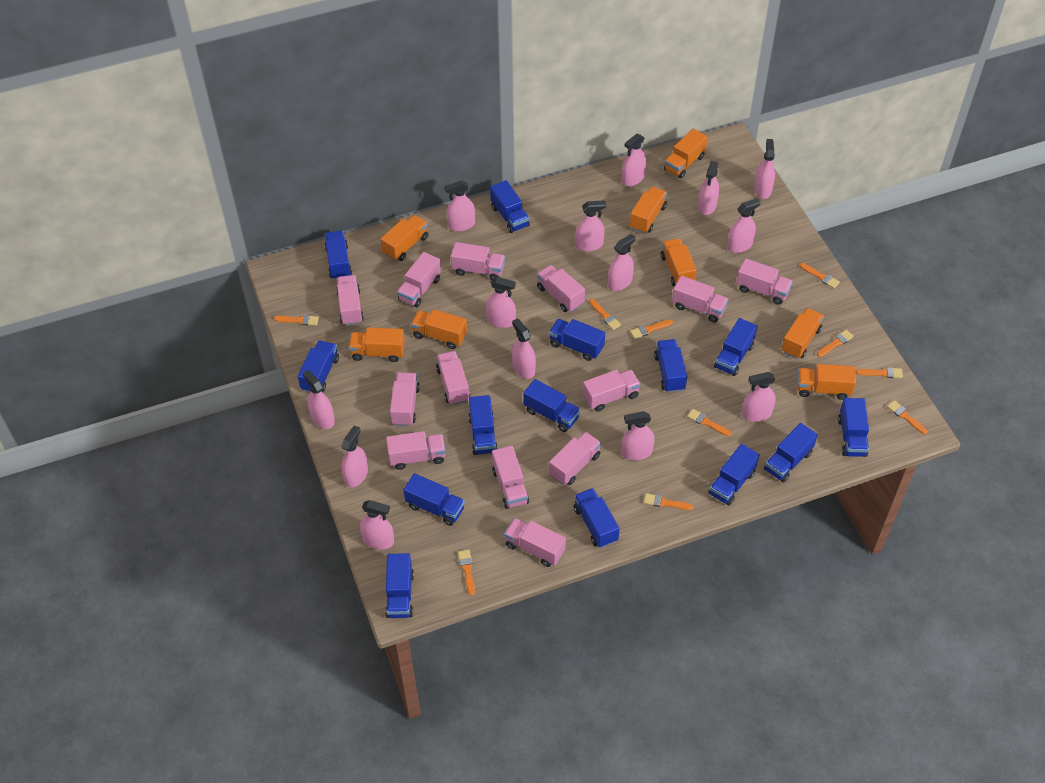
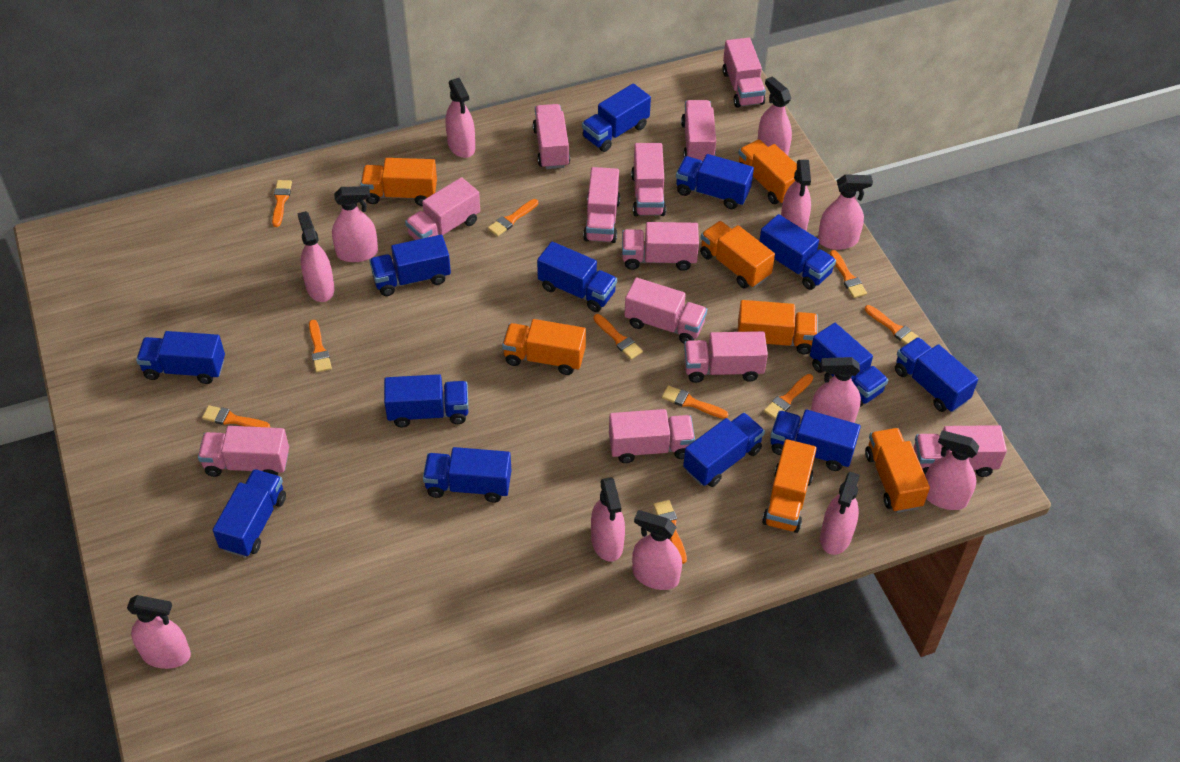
blue truck: [298,340,339,392] [325,231,352,280] [385,553,414,618] [403,473,465,526] [469,395,498,455] [490,180,530,233] [523,379,580,432] [549,319,605,361] [574,488,620,548] [654,339,687,393] [709,444,760,505] [714,318,757,376] [764,423,818,482] [838,398,869,457] = 14 -> [136,331,225,384] [213,469,286,557] [369,235,451,296] [384,374,468,428] [423,447,511,503] [537,242,617,312] [582,83,651,152] [676,154,754,209] [683,413,765,487] [759,214,836,290] [770,410,861,471] [810,323,888,407] [895,337,978,412] = 13
orange truck: [349,328,405,362] [381,215,428,261] [411,309,467,349] [630,187,667,233] [661,238,697,286] [664,129,708,178] [782,308,824,359] [797,364,856,400] = 8 -> [361,158,437,206] [502,319,586,375] [700,221,775,288] [738,139,797,204] [738,300,818,354] [762,439,817,533] [865,428,930,513] = 7
pink spray bottle: [302,370,335,429] [341,426,368,488] [360,500,394,549] [445,181,475,231] [486,277,516,328] [512,318,536,379] [575,200,606,252] [608,234,636,291] [622,134,646,186] [622,411,654,460] [698,161,719,215] [727,198,761,253] [742,372,776,422] [754,139,775,199] = 14 -> [127,595,191,669] [297,211,334,302] [332,186,378,262] [445,78,475,158] [591,477,625,562] [632,510,682,590] [758,76,792,155] [781,160,811,231] [811,357,861,423] [818,174,873,250] [820,472,860,555] [925,431,979,510] = 12
pink truck: [336,275,364,326] [386,431,446,470] [390,372,420,426] [397,252,441,307] [436,351,470,405] [451,242,505,280] [492,446,529,509] [504,518,566,567] [537,265,585,312] [549,432,601,485] [583,370,641,412] [672,276,728,323] [736,258,793,305] = 13 -> [198,426,289,477] [405,177,480,240] [533,104,570,169] [583,167,620,243] [609,409,695,463] [622,222,699,271] [624,278,707,344] [631,143,666,216] [681,100,716,162] [684,331,768,383] [722,38,766,108] [914,425,1007,477] = 12

